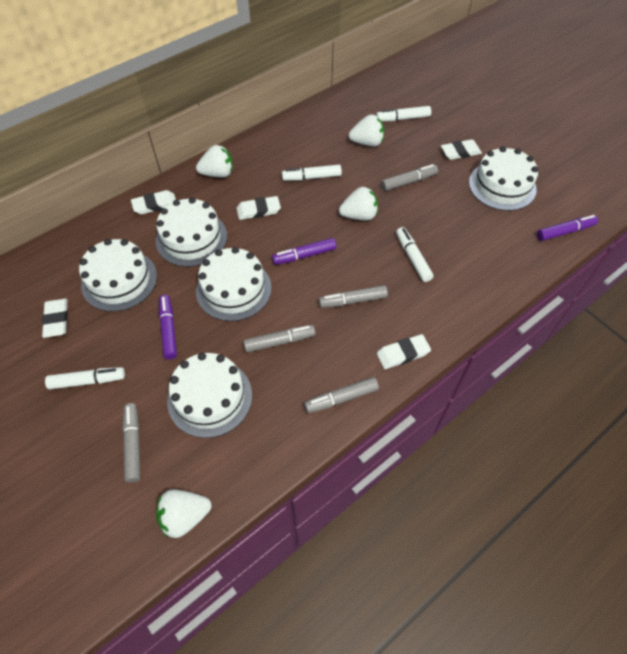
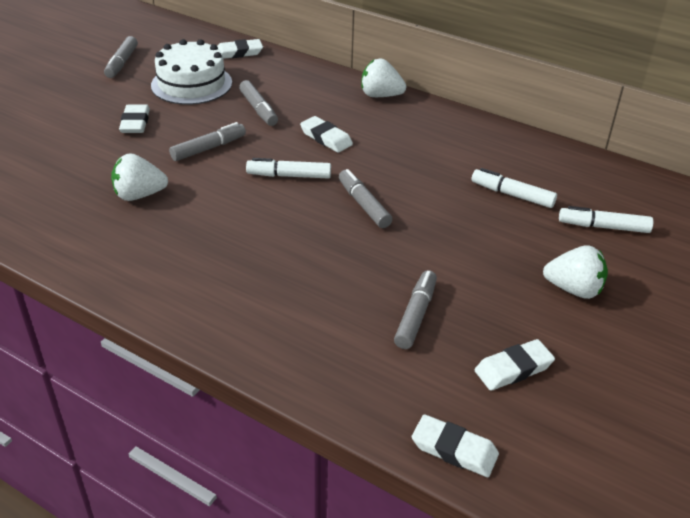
purple marker: [159,295,177,360] [272,238,336,265] [537,215,598,241] = 3 -> none = 0
white cake: [79,239,157,312] [156,197,227,267] [167,352,252,438] [196,247,271,321] [469,146,538,211] = 5 -> [151,39,232,105] = 1
white marker: [45,367,125,389] [282,165,342,181] [376,106,431,121] [396,227,434,282] = 4 -> [246,158,331,179] [472,168,557,208] [559,206,653,233] = 3
white strawberry: [156,490,211,538] [196,145,233,177] [339,187,378,220] [349,114,384,146] = 4 -> [111,153,168,201] [361,59,406,97] [543,245,608,299] = 3

